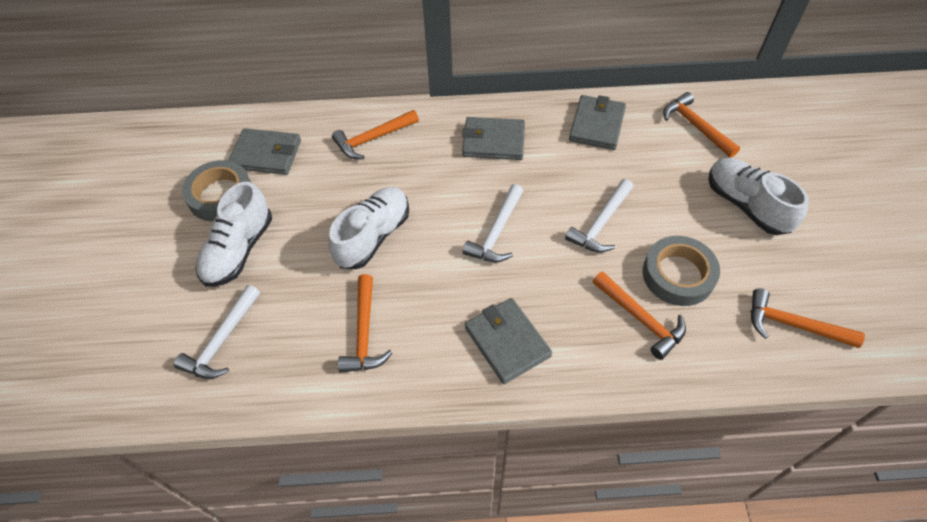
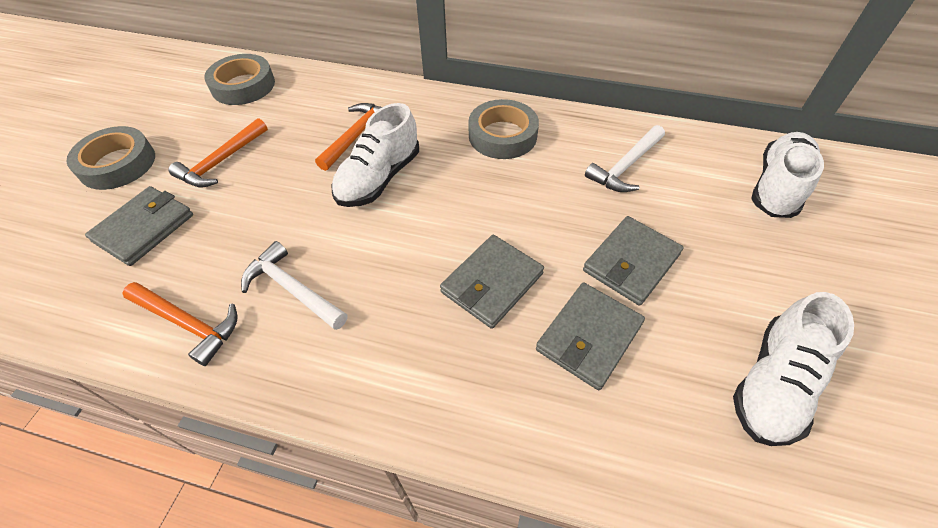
grey tape: [182,160,251,221] [643,236,720,306] = 2 -> [66,126,155,190] [204,54,275,105] [468,99,539,159] = 3
orange hammer: [332,110,419,159] [338,274,393,373] [592,271,686,360] [663,92,740,158] [751,288,865,348] = 5 -> [122,282,238,366] [169,118,268,188] [315,103,382,171] = 3
white hammer: [174,285,260,379] [463,184,523,262] [565,179,633,253] = 3 -> [241,241,348,330] [585,125,665,192] = 2

